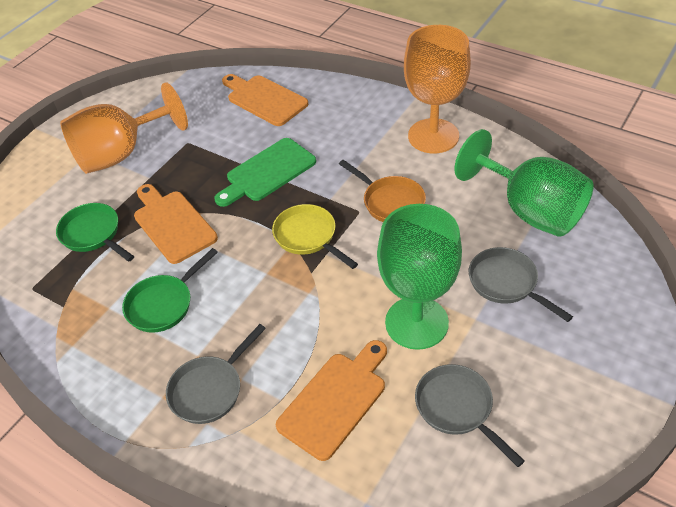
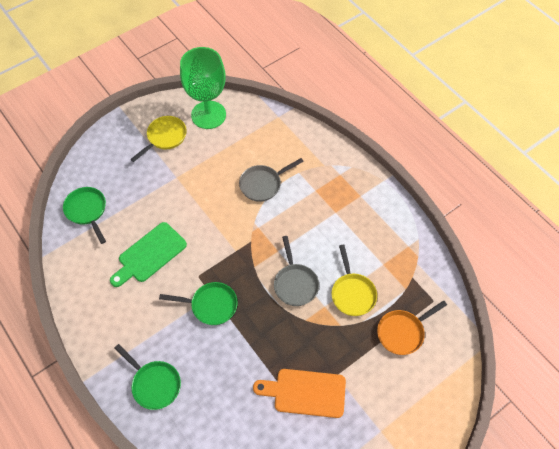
green goblet: [377,204,462,350] [455,129,593,237] = 2 -> [180,47,226,129] = 1
green pan: [56,203,134,262] [122,248,218,333] = 2 -> [63,187,106,244] [114,344,181,410] [159,282,238,325] = 3
grey pan: [166,324,266,424] [415,364,525,467] [469,247,573,322] = 3 -> [239,158,304,202] [274,236,319,306] = 2
orange cutting board: [134,184,218,264] [222,74,308,126] [276,340,387,461] = 3 -> [253,369,346,418] = 1
orange goblet: [60,82,188,174] [404,25,471,153] = 2 -> none = 0
yellow pan: [272,204,358,269] = 1 -> [130,116,187,162] [331,245,377,316] = 2

